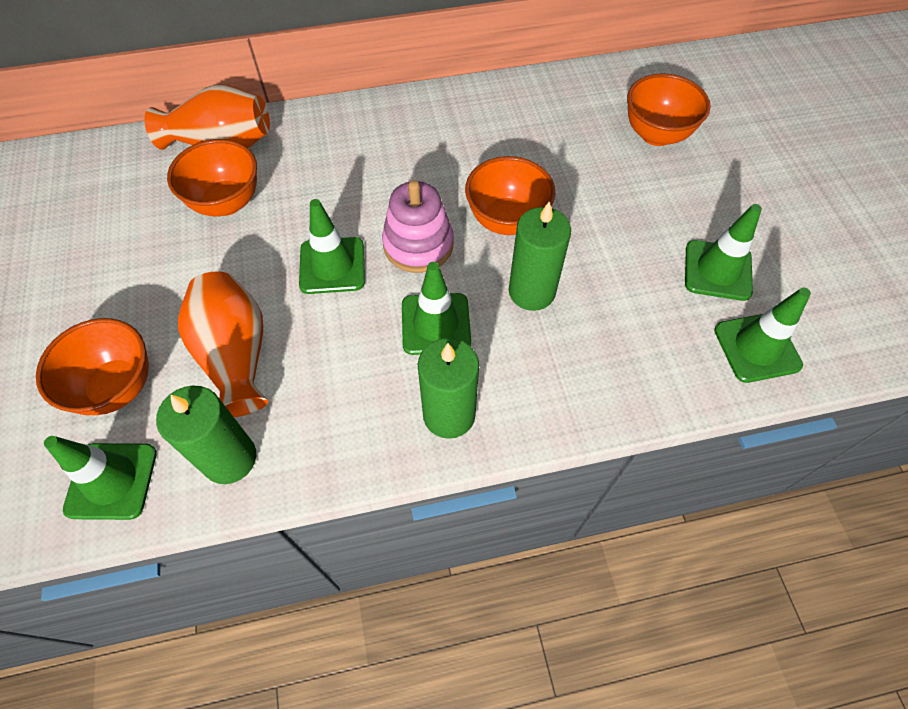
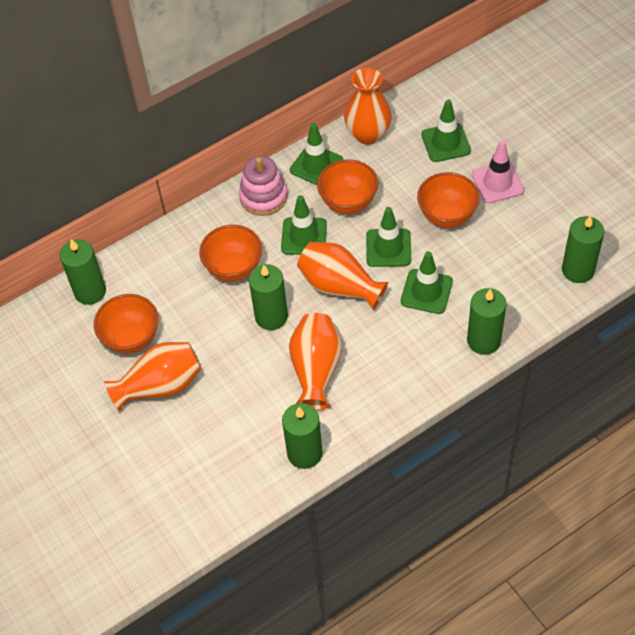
green candle: [156,385,256,484] [418,338,479,439] [509,202,571,311] = 3 -> [60,239,106,305] [249,264,288,330] [282,403,323,469] [467,288,507,355] [562,215,605,283] = 5
orange vase: [144,84,270,150] [178,272,268,417] = 2 -> [104,342,201,411] [289,313,342,410] [297,242,388,310] [344,68,392,145] = 4
pink traffic cone: none = 0 -> [472,140,524,204] = 1

